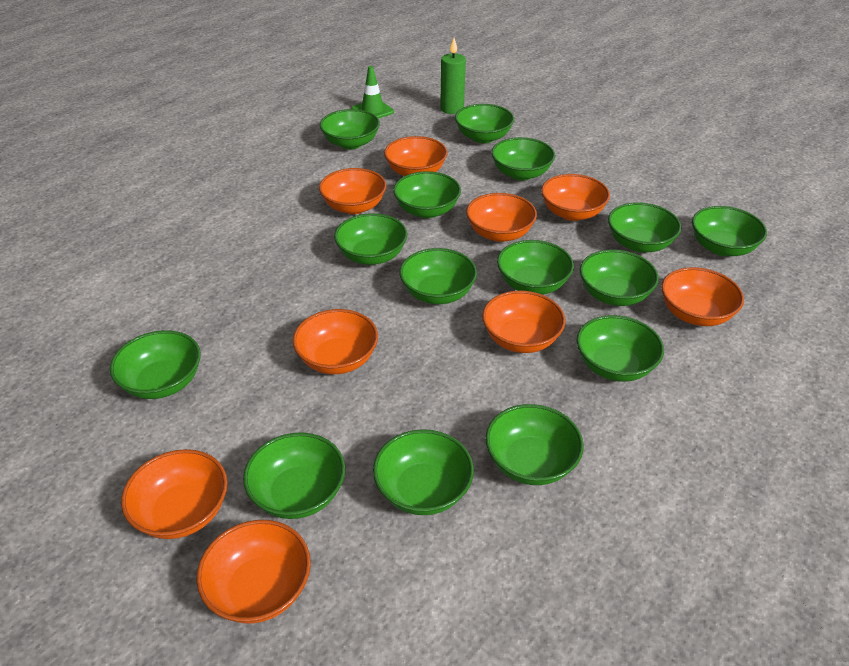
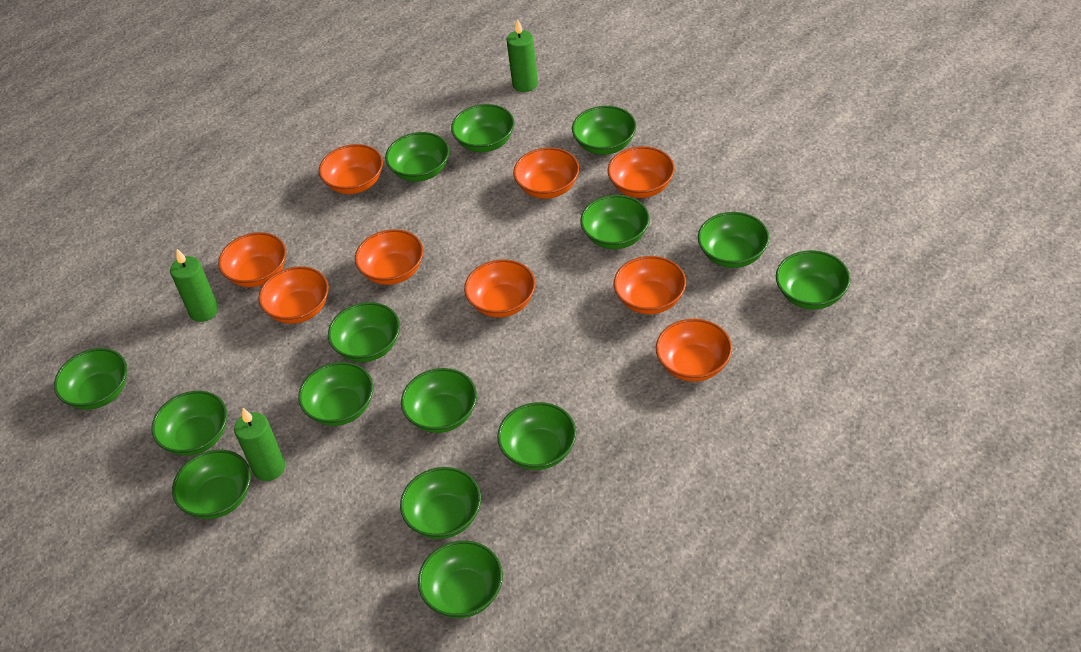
green candle: [440,38,466,114] = 1 -> [170,249,218,322] [234,408,285,481] [507,19,538,92] = 3
green traffic cone: [352,66,394,119] = 1 -> none = 0

